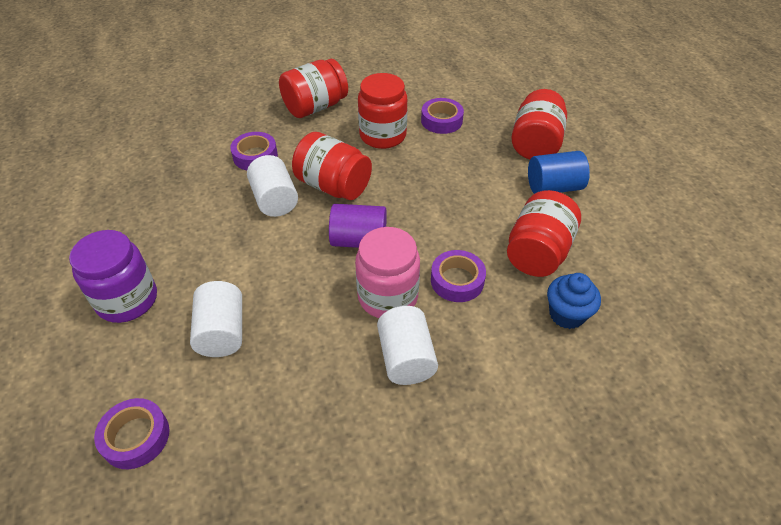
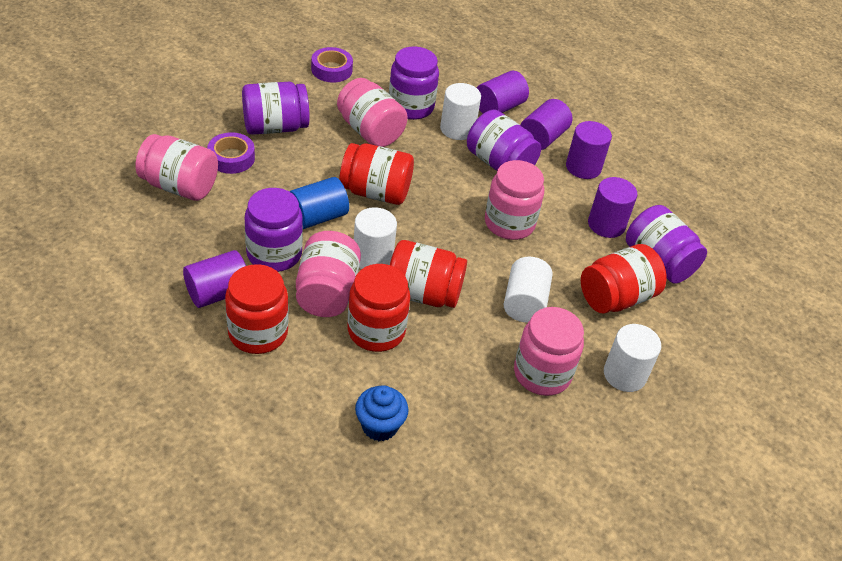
pink jar: [355,227,420,318] = 1 -> [136,134,218,201] [296,231,361,317] [337,78,408,147] [485,160,544,240] [514,307,584,396] = 5
purple cylinder: [329,204,387,248] = 1 -> [183,250,246,308] [477,70,529,114] [520,99,572,150] [566,121,612,179] [588,177,638,238] = 5
purple jar: [69,230,157,323] = 1 -> [242,82,310,135] [245,188,303,272] [389,47,439,120] [467,110,541,171] [626,205,707,284] = 5
purple tape: [94,398,169,469] [230,132,278,170] [421,98,464,134] [431,250,486,302] = 4 -> [207,132,255,174] [311,47,353,83] = 2
white cylinder: [190,281,242,357] [247,155,298,217] [377,306,438,385] = 3 -> [354,207,397,269] [440,83,481,140] [504,257,553,323] [604,324,661,392] = 4

